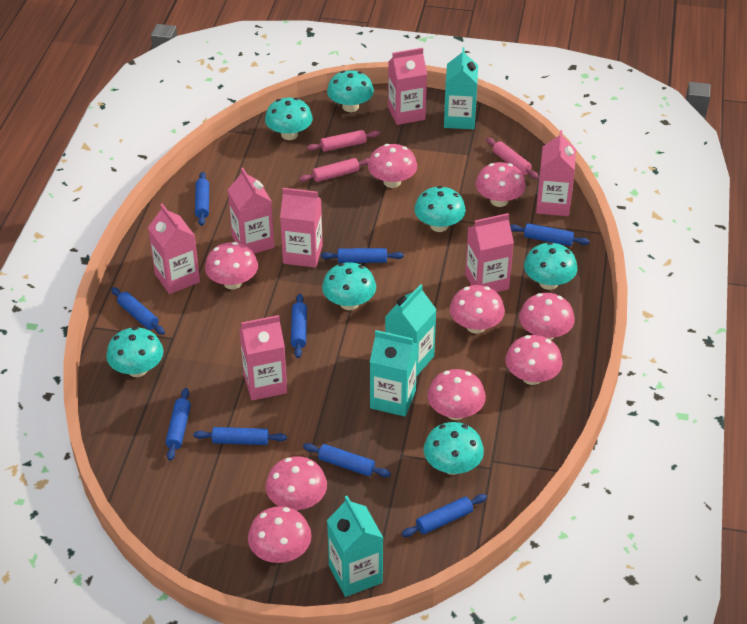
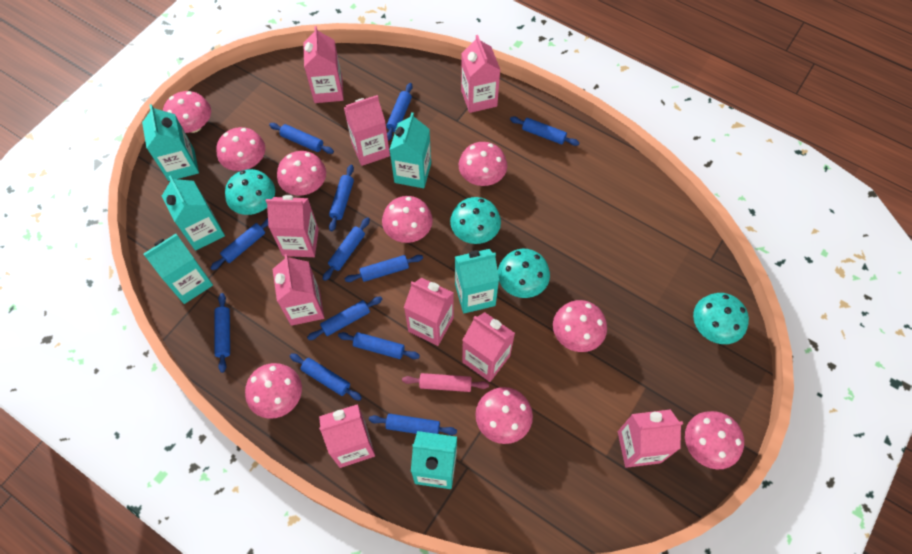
blue rolling pin: [111,287,165,335] [165,388,191,461] [194,427,287,445] [195,172,209,226] [291,294,307,358] [303,443,391,477] [321,248,404,263] [401,494,487,537] [510,223,589,246] = 9 -> [210,218,268,270] [214,293,230,373] [269,123,334,154] [290,353,362,401] [307,297,382,340] [323,217,370,281] [329,165,354,231] [338,332,420,359] [345,255,423,282] [369,414,457,435] [386,83,412,141] [510,116,579,146] = 12
pink carton: [148,204,200,294] [228,168,274,254] [239,315,287,401] [280,188,323,268] [388,48,427,125] [465,213,514,292] [536,130,576,216] = 7 -> [266,195,319,257] [273,254,324,326] [303,26,344,103] [319,404,375,468] [344,95,390,166] [404,278,454,346] [461,35,500,113] [462,312,515,382] [618,409,683,468] = 9
pink rolling pin: [299,158,370,182] [307,130,380,152] [486,138,539,179] = 3 -> [402,373,489,392] = 1
turquoise carton: [327,496,383,597] [370,330,417,417] [385,284,437,377] [444,47,478,129] = 4 -> [142,104,199,181] [143,234,213,304] [162,175,225,251] [389,112,431,188] [411,431,457,489] [455,249,499,313] = 6
turquoise mushroom: [106,327,163,377] [265,98,313,140] [322,262,376,310] [327,70,374,112] [414,186,466,232] [423,422,484,475] [524,242,577,290] = 7 -> [225,169,275,215] [450,197,501,244] [498,249,550,298] [693,293,749,344] = 4

